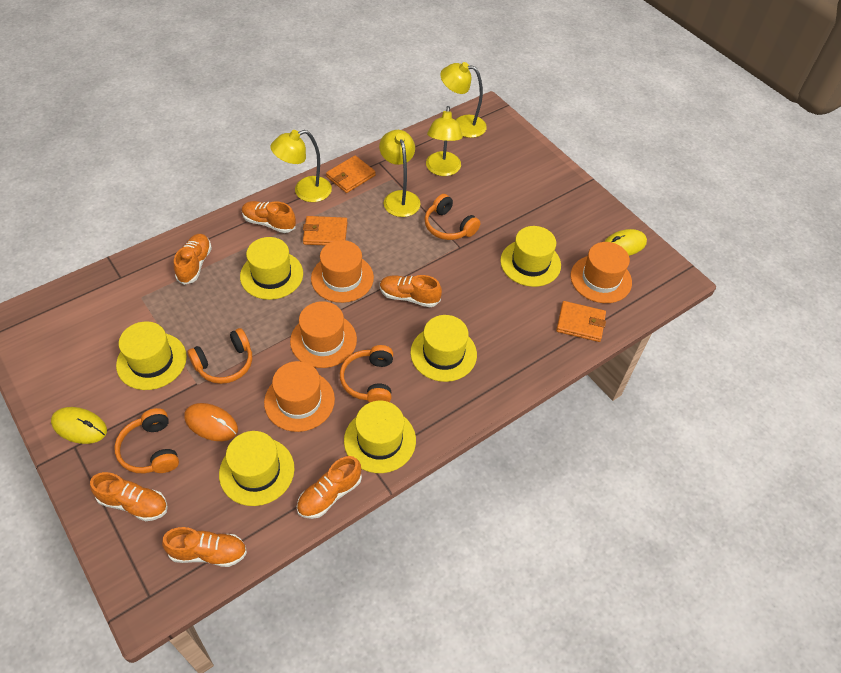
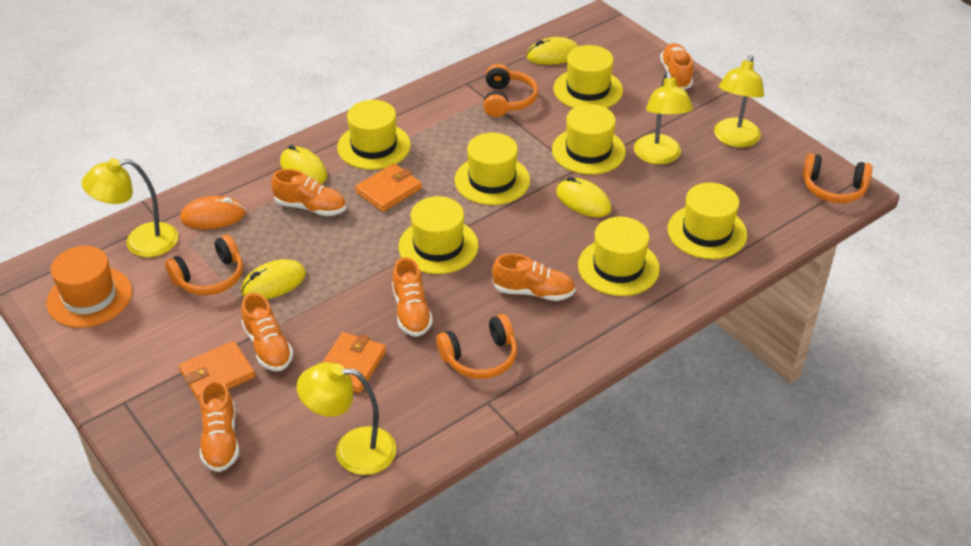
orange hat: [264,361,335,432] [290,301,357,368] [311,240,374,303] [571,242,632,303] = 4 -> [46,246,132,328] = 1
yellow hat: [116,321,187,390] [219,431,295,506] [240,237,303,300] [344,401,416,473] [410,315,477,382] [500,226,561,287] = 6 -> [337,100,411,170] [399,196,479,274] [454,133,530,205] [552,104,626,175] [553,45,623,108] [578,217,660,296] [668,182,747,259] = 7
yellow mouse: [51,407,107,444] [604,229,647,256] = 2 -> [241,259,306,299] [280,145,327,184] [526,37,579,65] [556,176,611,217] = 4

